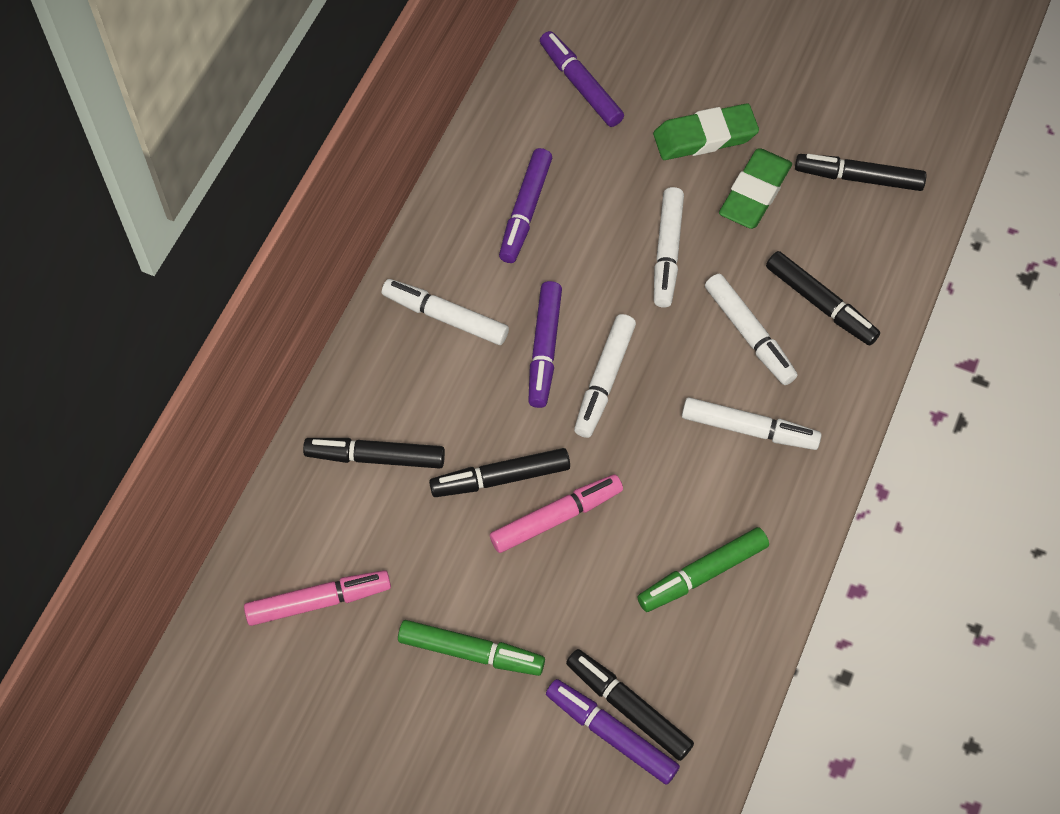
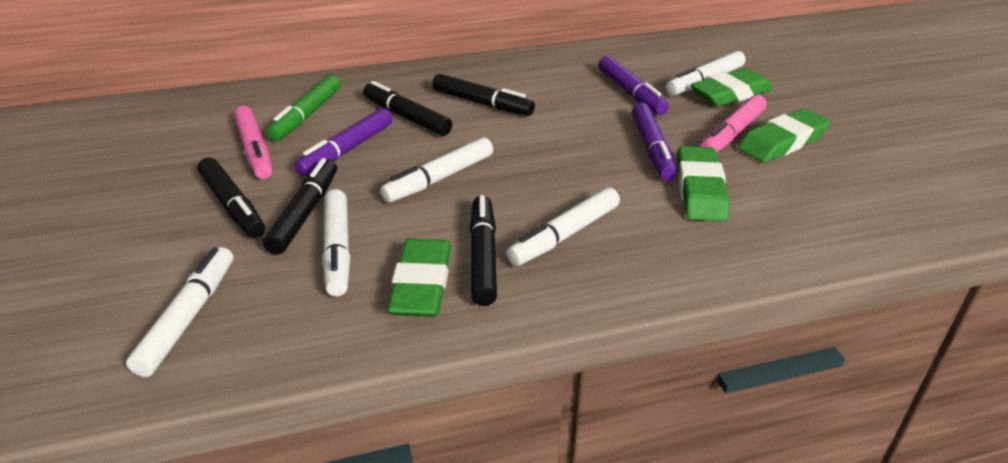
green eraser: [653,103,759,160] [719,149,792,229] = 2 -> [387,239,451,317] [677,146,729,221] [690,68,773,107] [738,109,830,163] = 4
green marker: [398,620,545,676] [637,527,769,612] = 2 -> [267,75,340,141] = 1
purple marker: [499,148,552,263] [528,281,562,408] [540,31,624,127] [546,679,680,785] = 4 -> [294,108,393,177] [598,56,669,115] [632,103,677,181] = 3

